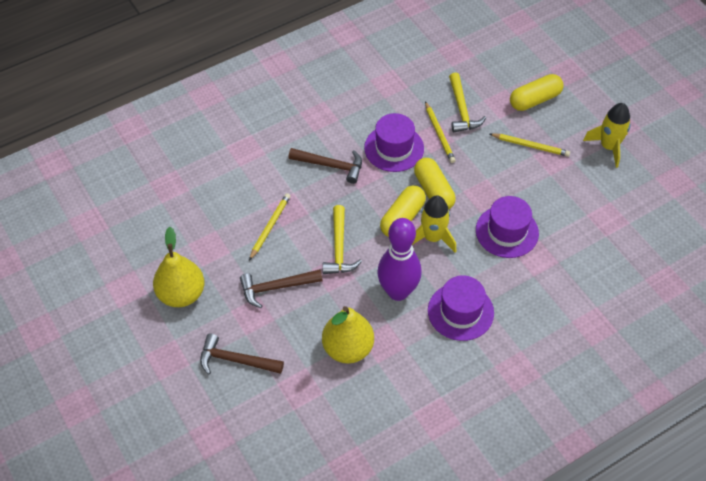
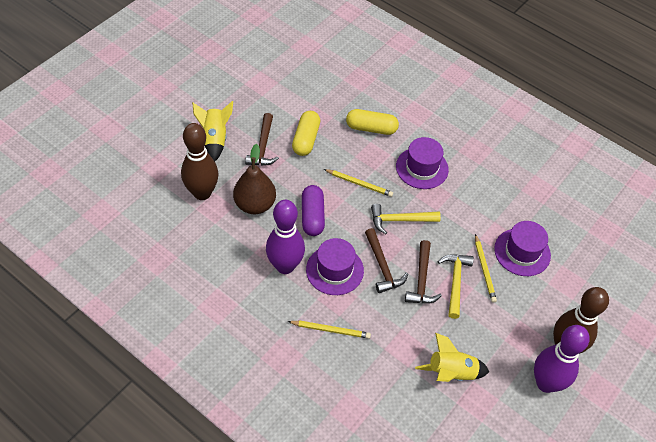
brown bowling pin: none = 0 -> [181,123,218,200] [553,287,609,354] = 2
brown pear: none = 0 -> [233,144,276,214] = 1
purple bowling pin: [377,218,422,301] = 1 -> [266,200,305,274] [534,325,590,393] = 2
purple capsule: none = 0 -> [302,185,325,236] = 1
yellow capsule: [380,185,426,237] [414,158,456,209] [510,74,564,111] = 3 -> [292,111,320,156] [346,109,399,135] = 2
yellow pear: [153,227,204,307] [322,306,374,363] = 2 -> none = 0

